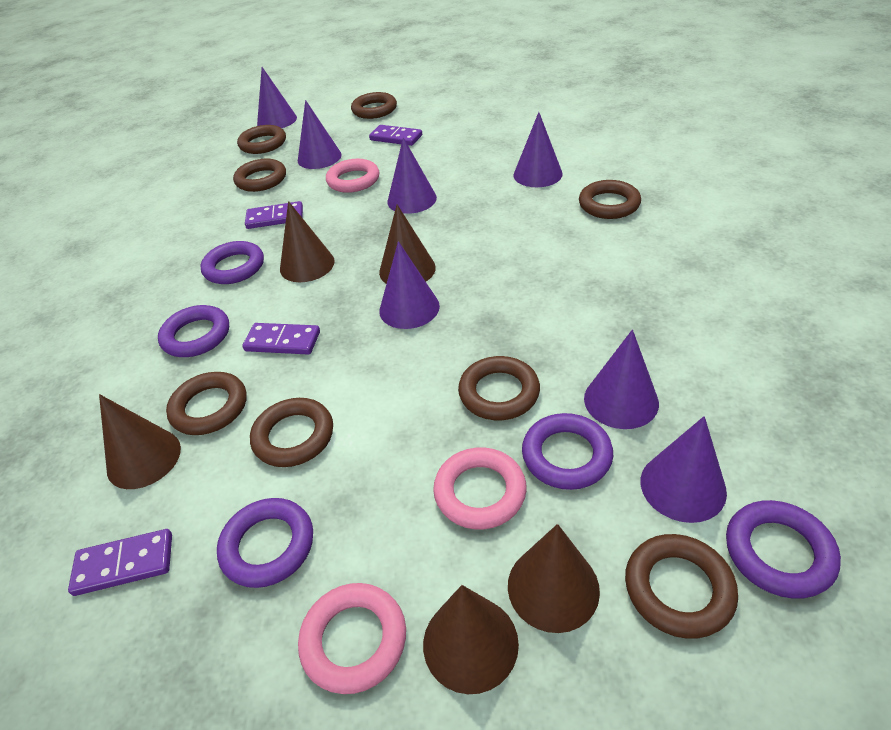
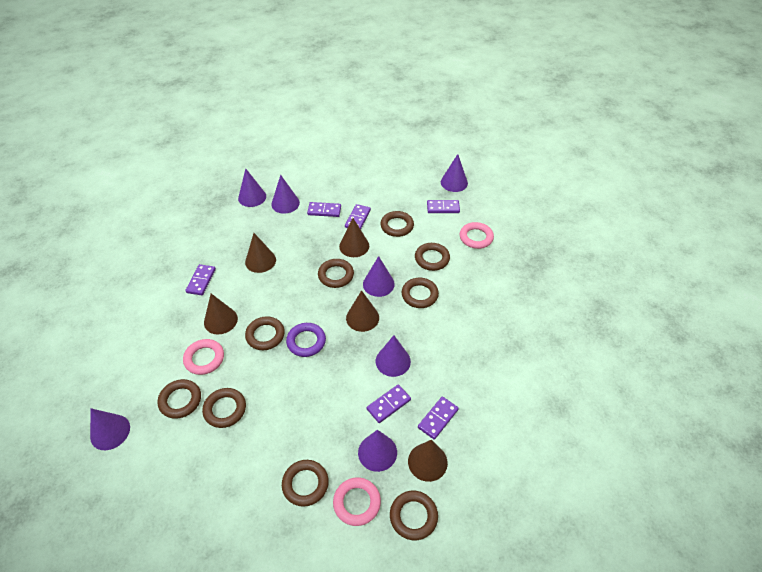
brown ring: [166,372,246,435] [233,159,286,192] [237,125,286,154] [250,398,333,467] [351,92,397,119] [458,356,540,420] [579,180,641,219] [625,534,738,639] = 8 -> [158,379,201,419] [202,388,246,428] [245,316,285,350] [282,460,329,507] [318,259,354,288] [380,211,414,237] [390,491,438,540] [402,278,439,308] [415,243,450,271] = 9
purple domino: [68,529,172,596] [242,323,320,355] [245,201,303,229] [369,125,422,146] = 4 -> [185,264,216,295] [307,202,341,217] [345,204,371,229] [367,385,411,423] [418,397,459,440] [427,200,460,213] = 6
purple ring: [158,305,229,357] [200,241,264,284] [217,498,313,588] [522,413,613,490] [726,500,841,599] = 5 -> [286,323,326,357] = 1

